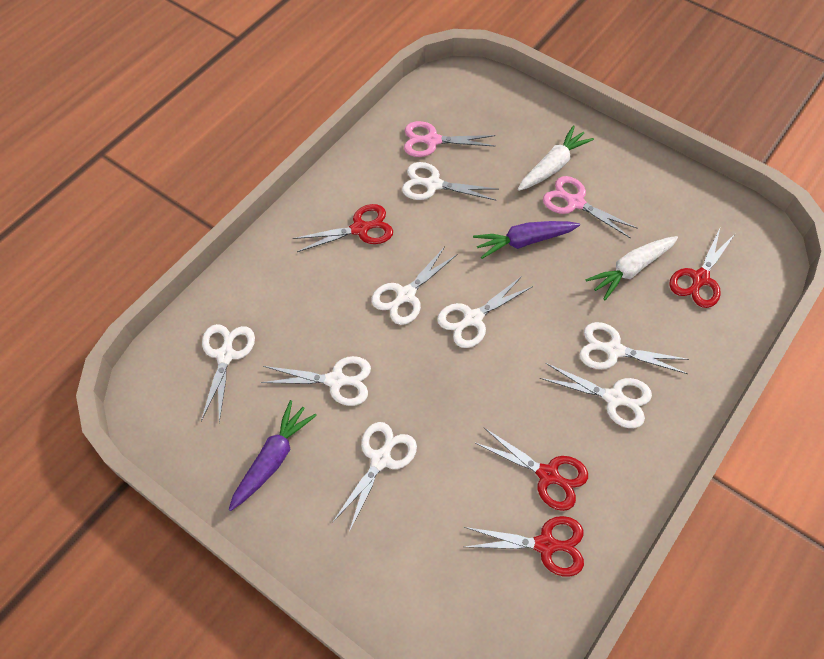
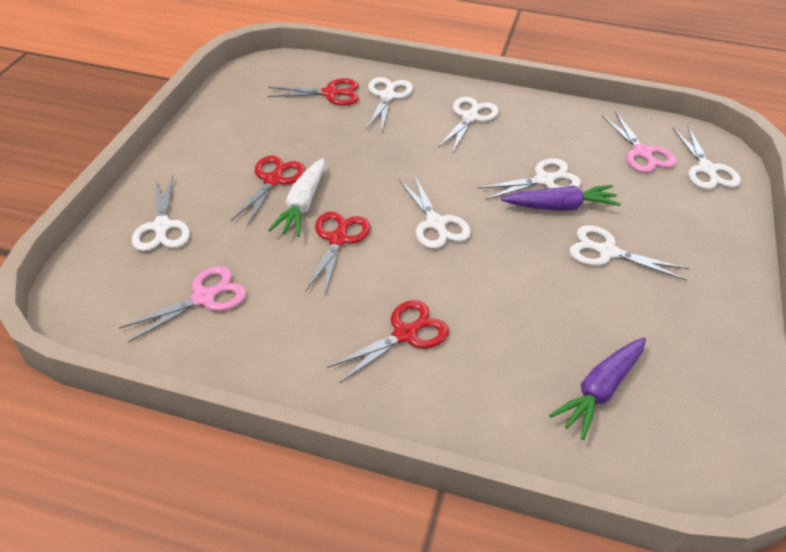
white carrot: [518,125,594,191] [585,236,678,300] = 2 -> [268,158,325,237] = 1
white scissors: [201,324,255,423] [261,356,371,406] [332,422,417,532] [371,247,457,325] [402,162,498,200] [437,276,533,348] [540,363,652,428] [579,322,689,374] = 8 -> [132,176,190,251] [366,77,413,130] [399,175,471,249] [437,97,499,153] [478,158,581,200] [570,225,689,281] [673,126,741,189] = 7

